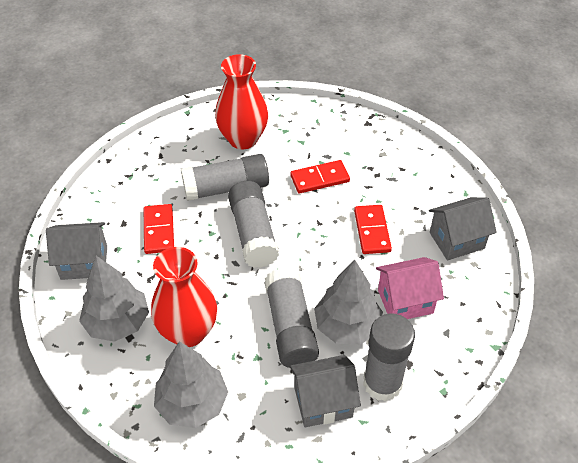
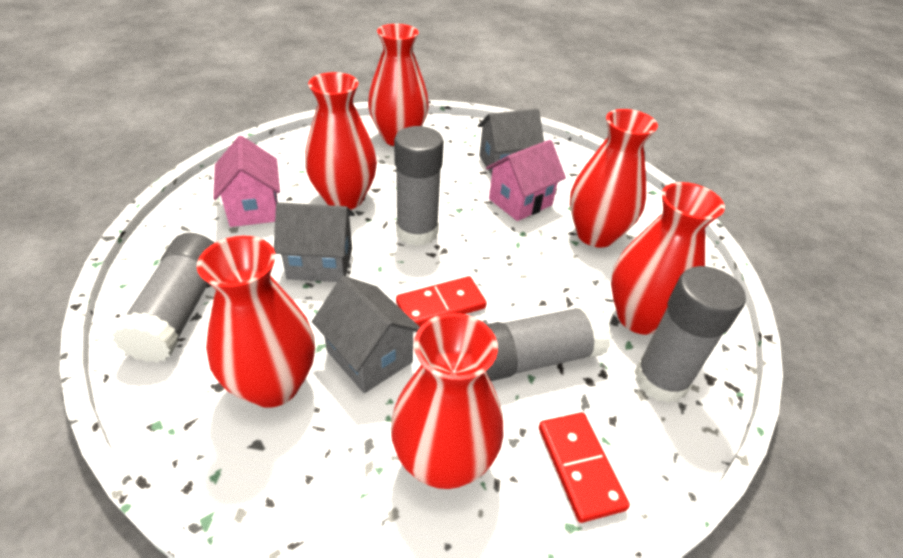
grey tree: [79,256,149,342] [154,341,228,428] [314,260,383,345] = 3 -> none = 0
pink house: [376,257,444,319] = 1 -> [213,135,280,227] [486,140,566,221] = 2
red domino: [144,204,174,254] [290,160,350,194] [354,205,392,254] = 3 -> [396,276,487,327] [539,412,630,523] = 2
red vase: [151,247,217,347] [215,54,268,149] = 2 -> [197,236,315,408] [305,72,377,210] [368,24,429,146] [391,313,503,489] [570,109,658,248] [611,182,725,335] = 6

